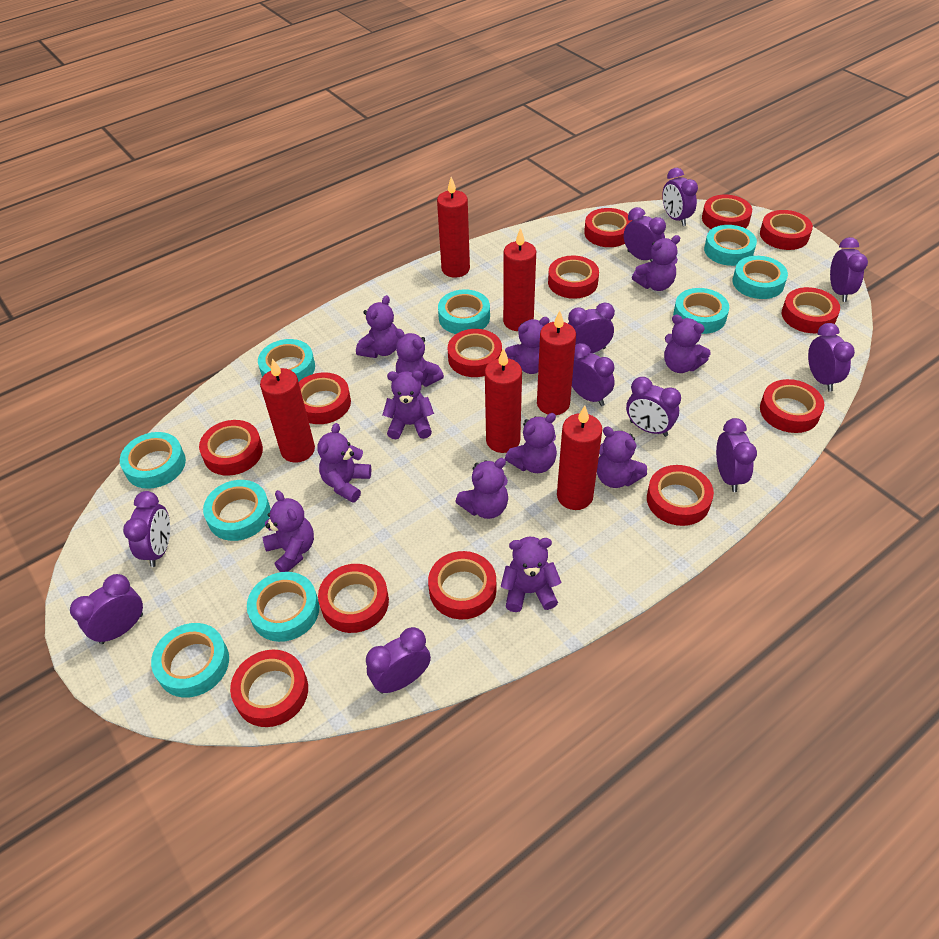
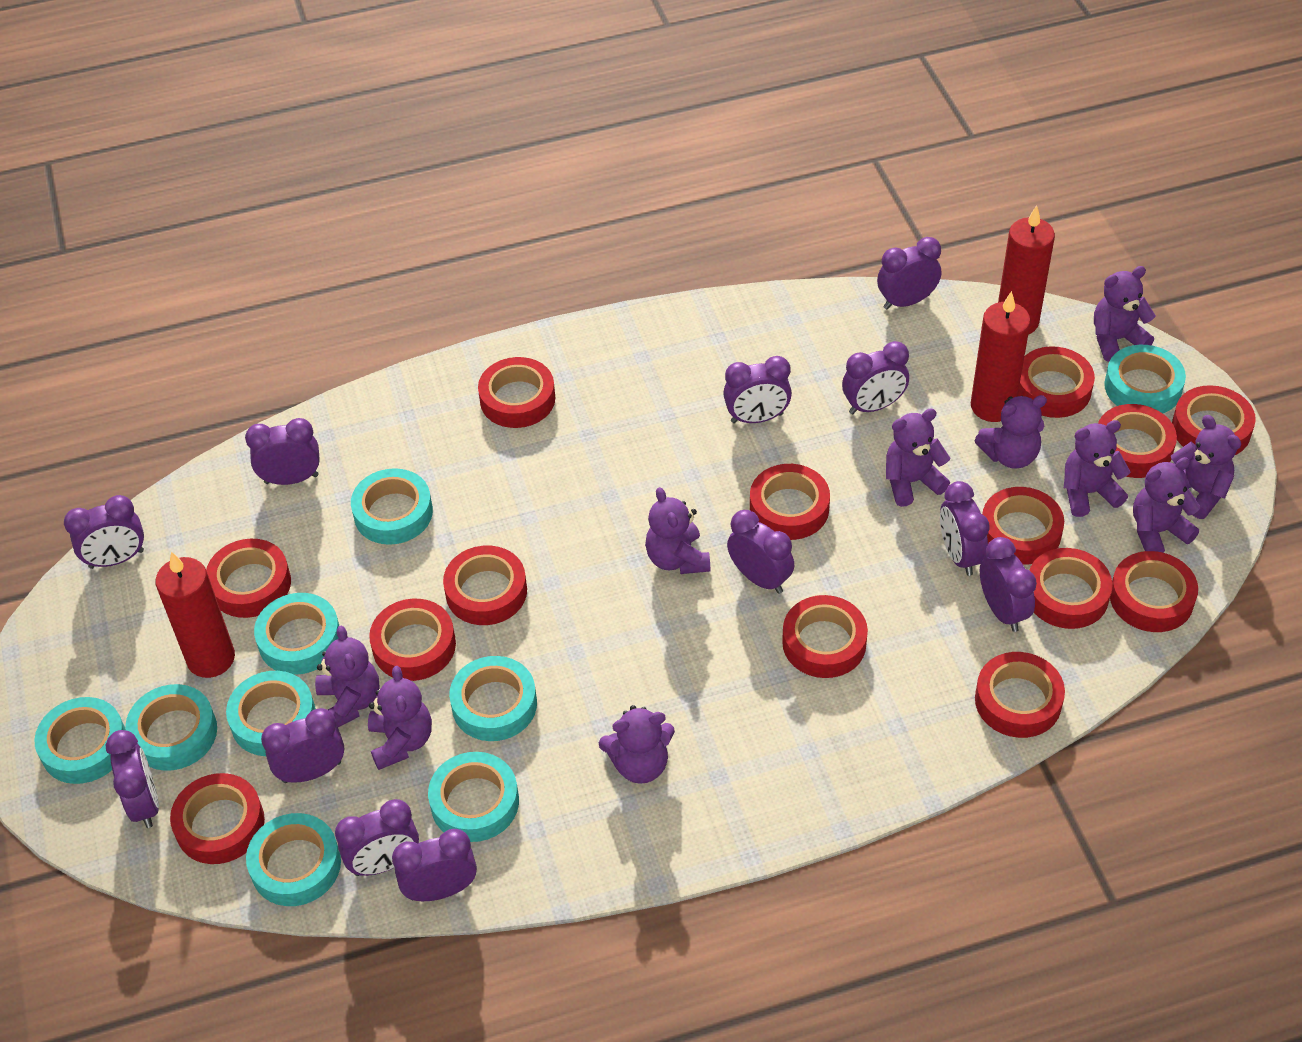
purple clock: [70,574,143,644] [123,491,170,567] [366,627,431,694] [568,302,615,353] [572,343,615,406] [624,207,666,262] [626,377,681,437] [662,168,698,226] [716,418,757,492] [808,323,855,392] [830,237,868,302] = 11 -> [64,495,144,569] [106,730,159,828] [245,418,320,485] [261,708,344,783] [335,799,419,876] [392,829,477,901] [723,356,792,423] [727,510,794,594] [842,341,909,414] [877,237,941,310] [940,481,990,576] [980,537,1037,632] = 12
purple teddy bear: [263,490,314,572] [318,423,371,503] [356,295,399,358] [383,371,434,439] [396,329,444,387] [455,458,508,519] [501,537,562,612] [505,317,550,374] [505,413,557,473] [597,427,647,488] [632,235,680,291] [664,315,711,373] = 12 -> [315,626,379,727] [368,666,432,770] [599,705,675,784] [645,487,710,574] [886,409,951,507] [974,395,1047,469] [1064,420,1131,517] [1094,266,1156,362] [1133,457,1200,553] [1171,415,1241,519] = 10
red candle: [260,358,315,463] [437,177,470,278] [485,348,522,453] [503,228,536,331] [537,310,576,415] [557,406,603,510] = 6 -> [155,552,235,678] [971,291,1031,422] [998,205,1055,335] = 3
red tape: [199,420,263,476] [230,650,308,727] [299,372,351,424] [318,564,389,633] [428,551,496,619] [448,329,502,377] [548,256,599,299] [584,208,632,247] [647,465,714,526] [702,195,752,229] [760,210,813,250] [760,379,824,433] [782,287,840,333] = 13 -> [170,773,265,864] [206,539,291,618] [369,599,456,681] [443,546,527,625] [478,357,555,428] [750,464,830,540] [782,595,868,678] [975,652,1065,738] [982,487,1064,565] [1017,346,1095,418] [1029,548,1112,629] [1098,404,1177,478] [1110,551,1198,632] [1172,385,1256,455] = 14

